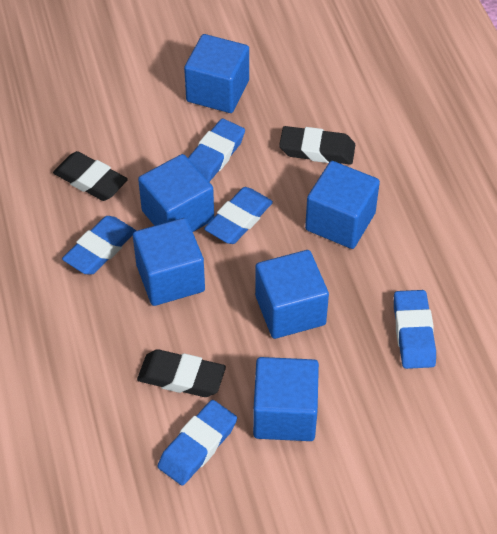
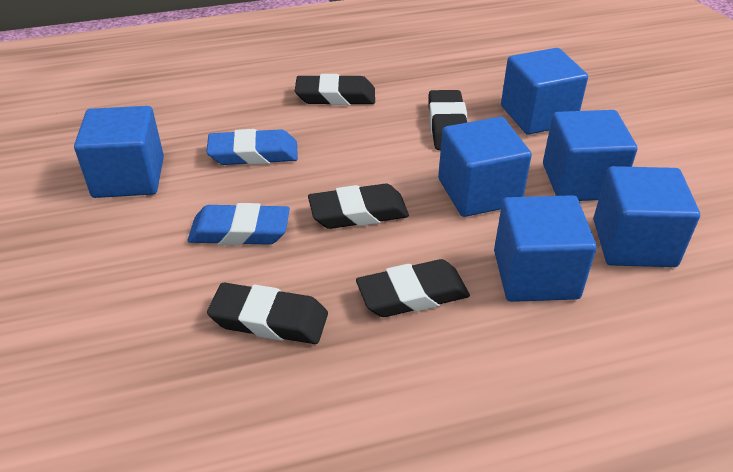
black eraser: [53,151,128,201] [137,349,226,397] [279,126,355,165] = 3 -> [207,283,328,344] [295,74,375,105] [308,183,409,229] [356,259,470,317] [429,90,467,150] = 5
blue eraser: [62,216,136,275] [158,400,237,485] [188,119,245,182] [204,187,273,244] [394,290,436,369] = 5 -> [188,203,290,246] [206,129,298,165] = 2

